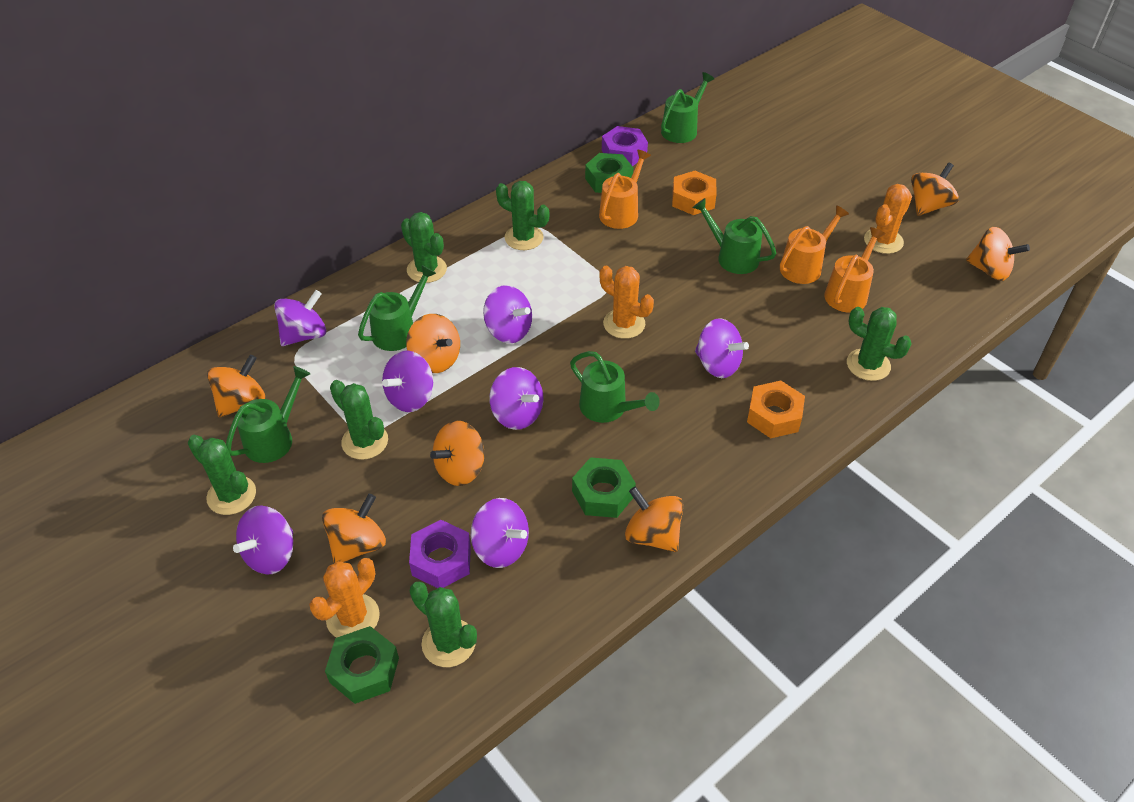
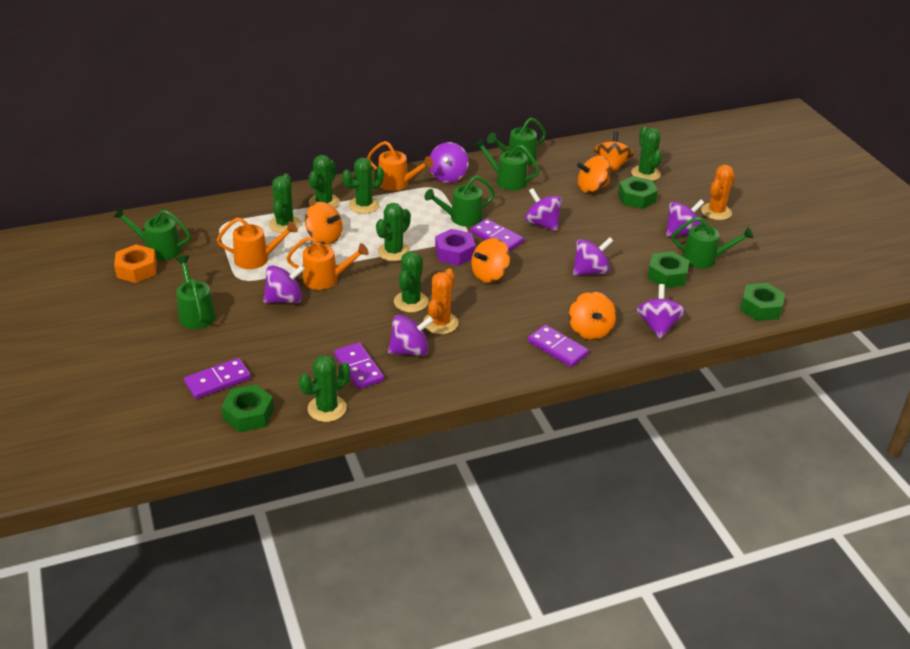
green cactus: [188,435,256,515] [330,380,388,460] [401,212,447,283] [410,582,477,667] [496,181,549,250] [847,307,912,381] = 6 -> [269,173,301,233] [299,355,350,422] [309,155,340,208] [342,158,384,214] [376,203,411,261] [394,251,428,313] [631,126,662,181] = 7
green nut: [325,626,399,704] [572,457,636,518] [585,153,633,193] = 3 -> [221,384,274,432] [618,176,658,209] [647,251,690,288] [740,283,785,321] = 4
green watering can: [226,366,310,463] [358,265,436,351] [570,351,660,423] [661,72,714,143] [693,198,776,274] = 5 -> [113,207,191,260] [175,256,216,329] [424,176,495,227] [474,139,540,191] [487,118,546,165] [671,217,754,269] = 6
orange cactus: [309,558,380,638] [600,266,654,339] [864,184,912,254] = 3 -> [423,268,458,334] [701,165,735,220] = 2
orange nut: [672,171,717,215] [747,381,805,438] = 2 -> [114,244,157,283] = 1
orange spinning top: [207,354,265,418] [322,494,386,563] [406,314,460,373] [430,421,484,486] [625,486,684,552] [911,163,959,216] [966,227,1030,281] = 7 -> [305,202,343,245] [471,238,510,283] [569,291,616,340] [577,156,610,193] [594,131,633,175] = 5
purple domino: none = 0 -> [184,358,251,399] [334,342,384,389] [471,218,524,252] [528,325,589,367] = 4
purple nut: [409,520,471,588] [602,126,648,166] = 2 -> [435,229,476,266] = 1

